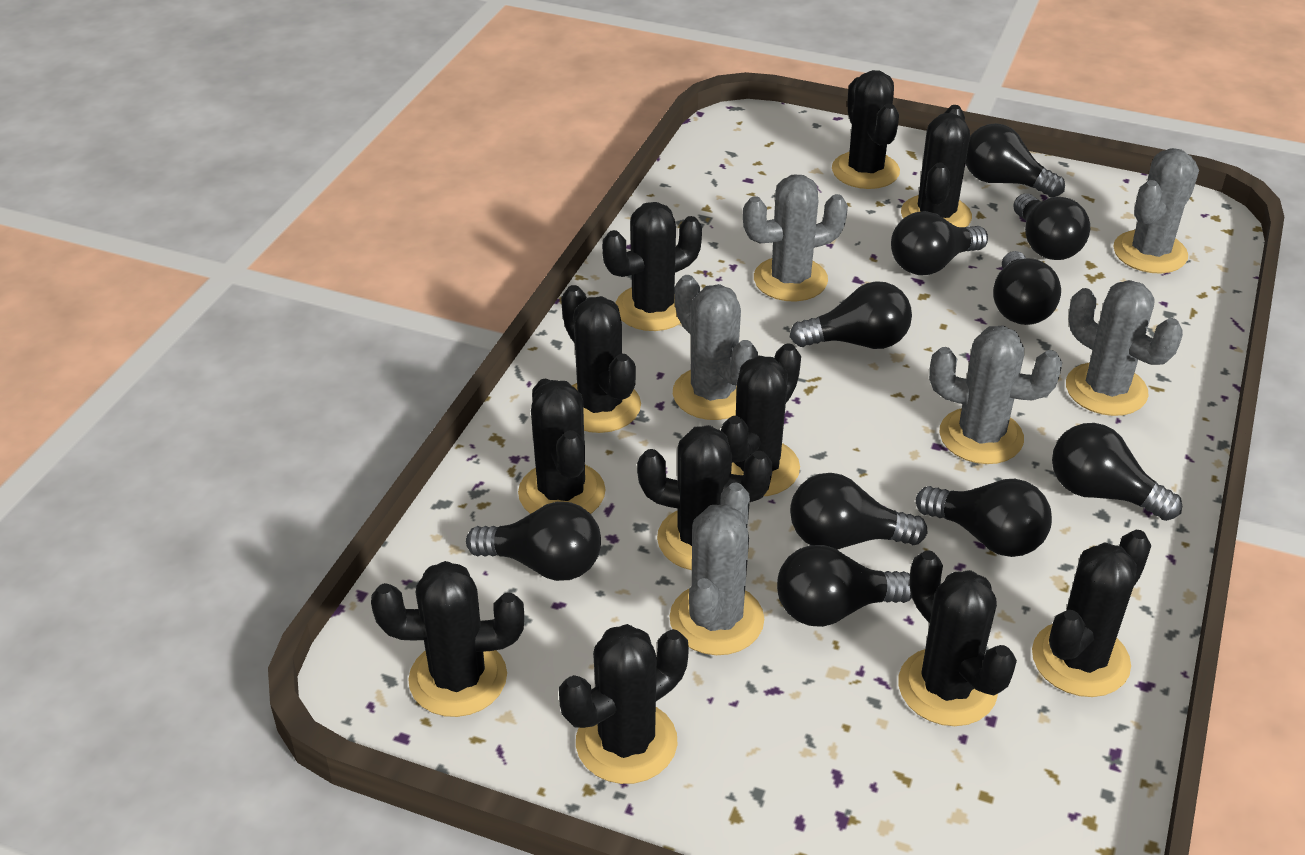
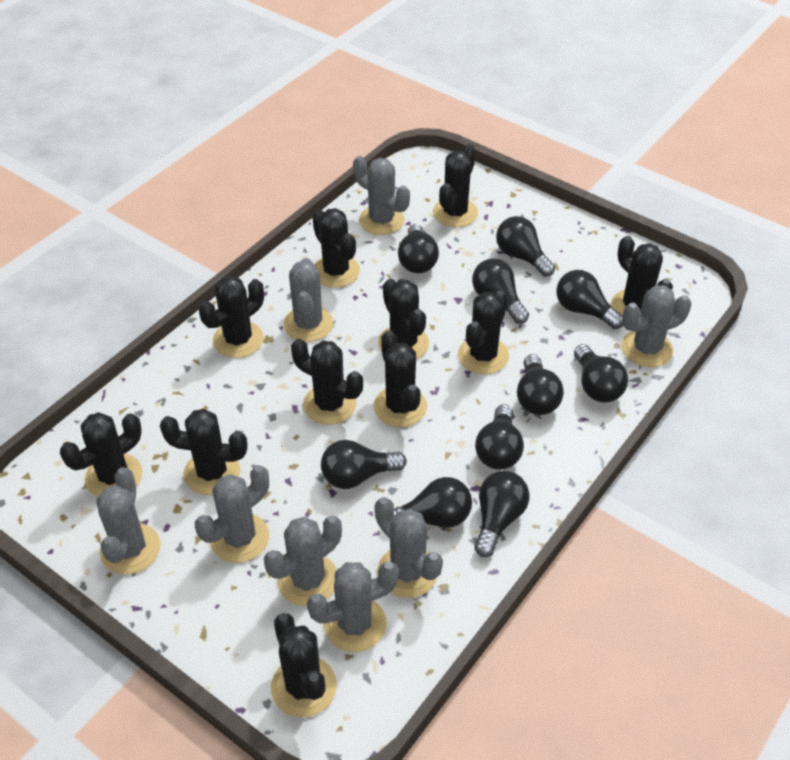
grey cactus: [669,482,764,655] [673,275,758,420] [743,175,848,302] [929,326,1062,464] [1066,280,1183,416] [1113,148,1199,274] = 6 -> [96,467,161,574] [195,465,269,563] [264,516,342,606] [283,258,334,342] [307,562,399,652] [353,156,410,235] [374,497,443,598] [621,285,691,367] = 8

